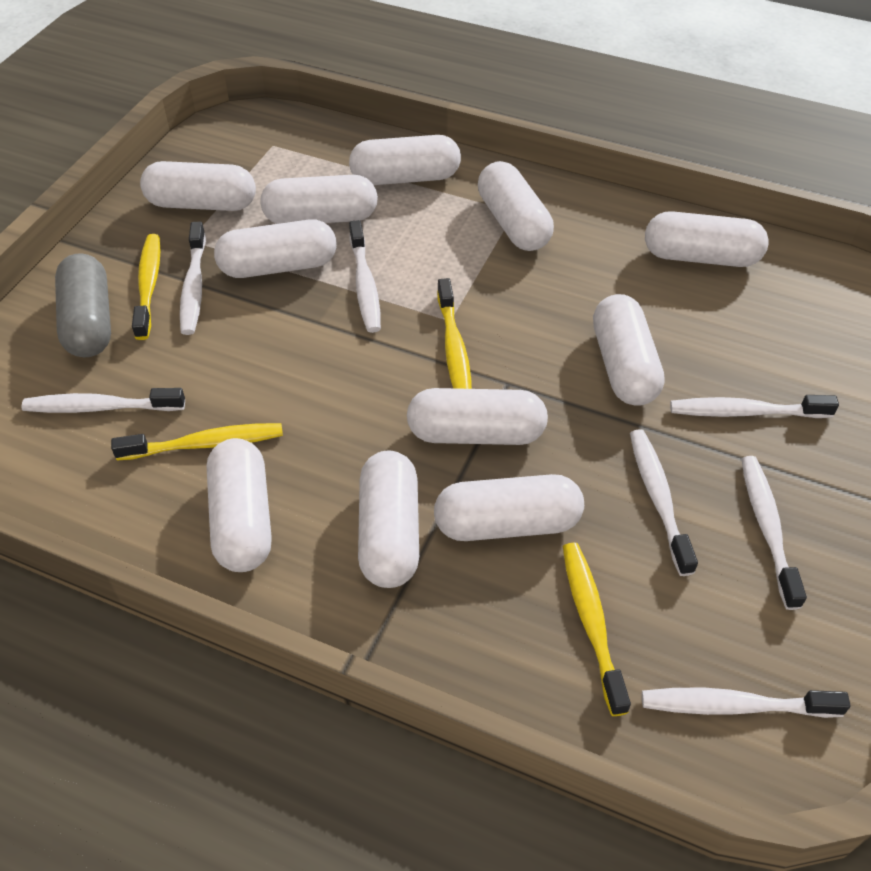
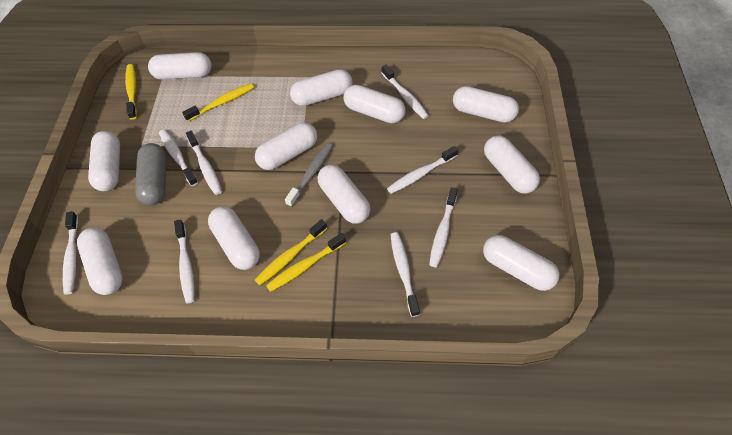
grey toothbrush: none = 0 -> [285,143,333,207] = 1
white toothbrush: [21,388,185,413] [180,222,206,335] [349,220,381,333] [630,429,698,576] [642,687,851,718] [670,395,839,418] [741,456,807,610] = 7 -> [63,211,78,295] [159,129,198,186] [174,219,194,303] [186,131,222,195] [381,65,429,119] [387,146,458,194] [391,232,420,317] [429,188,458,267] = 8

